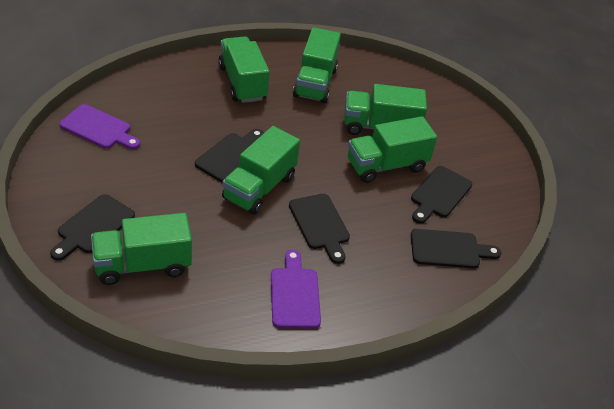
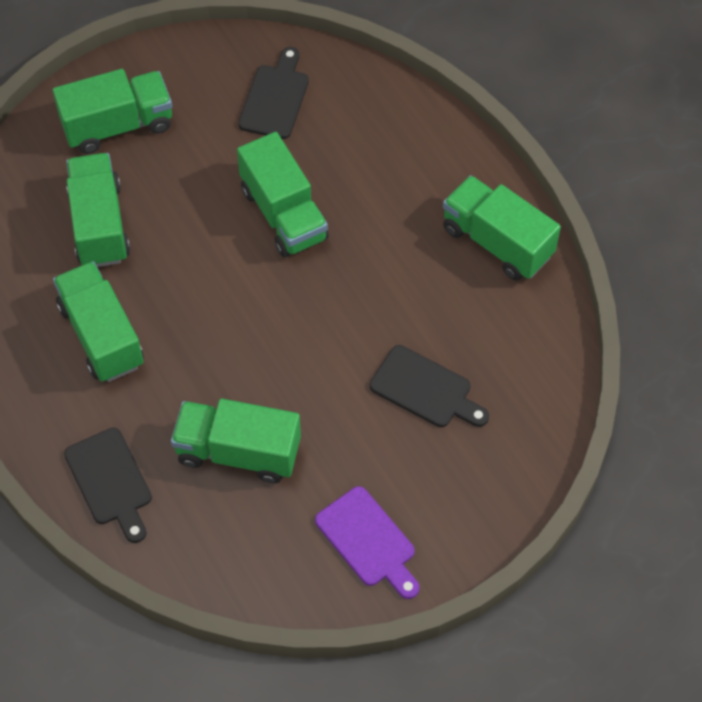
black cutting board: [50,194,135,260] [195,129,264,183] [289,194,350,264] [411,166,472,224] [411,229,501,268] = 5 -> [64,428,152,543] [238,47,309,139] [370,345,489,427] = 3
purple cutting board: [60,104,140,149] [271,249,321,329] = 2 -> [315,486,419,599] = 1

